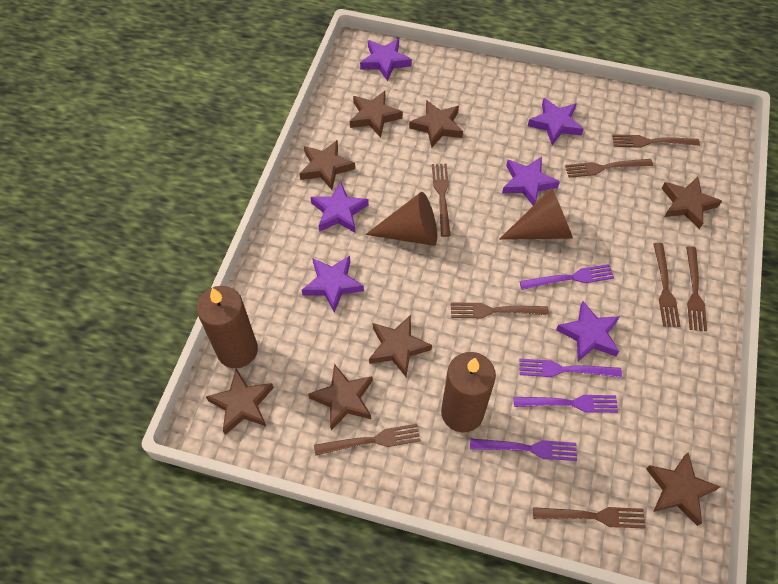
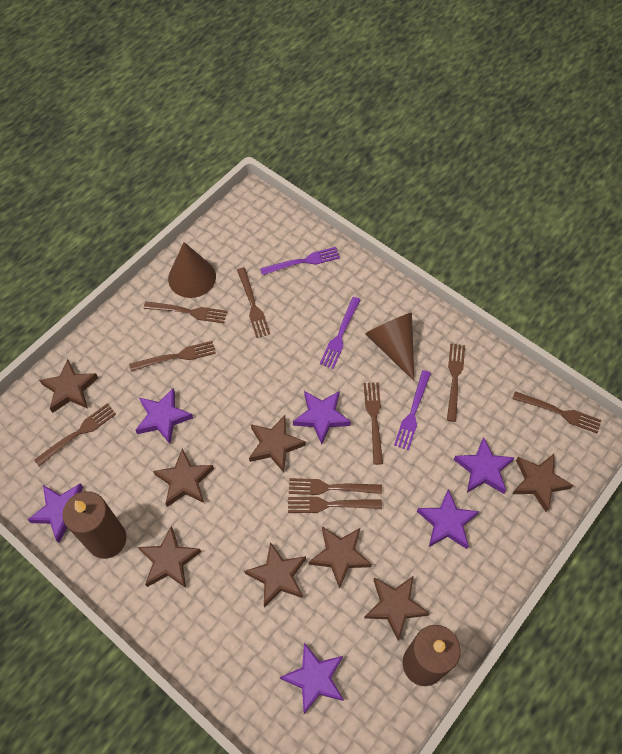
brown fork: [314,424,421,456] [432,164,451,237] [451,302,549,318] [533,507,646,529] [565,159,653,178] [612,134,700,148] [653,243,681,327] [686,246,707,331] = 8 -> [34,404,116,467] [129,341,216,371] [144,301,227,323] [237,267,270,338] [288,497,382,513] [289,478,382,495] [364,382,383,465] [447,344,465,422] [512,391,601,434] = 9
purple fork: [470,438,577,461] [514,395,618,413] [519,359,622,378] [520,264,614,290] = 4 -> [260,247,340,275] [320,297,361,369] [394,370,431,450] = 3

